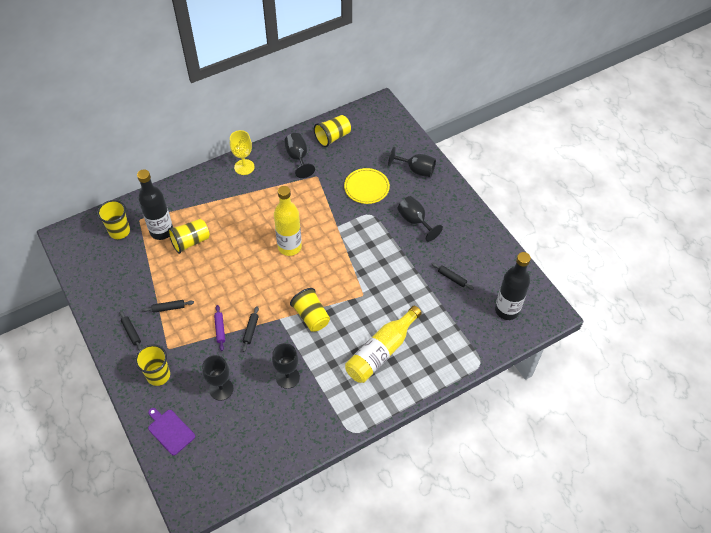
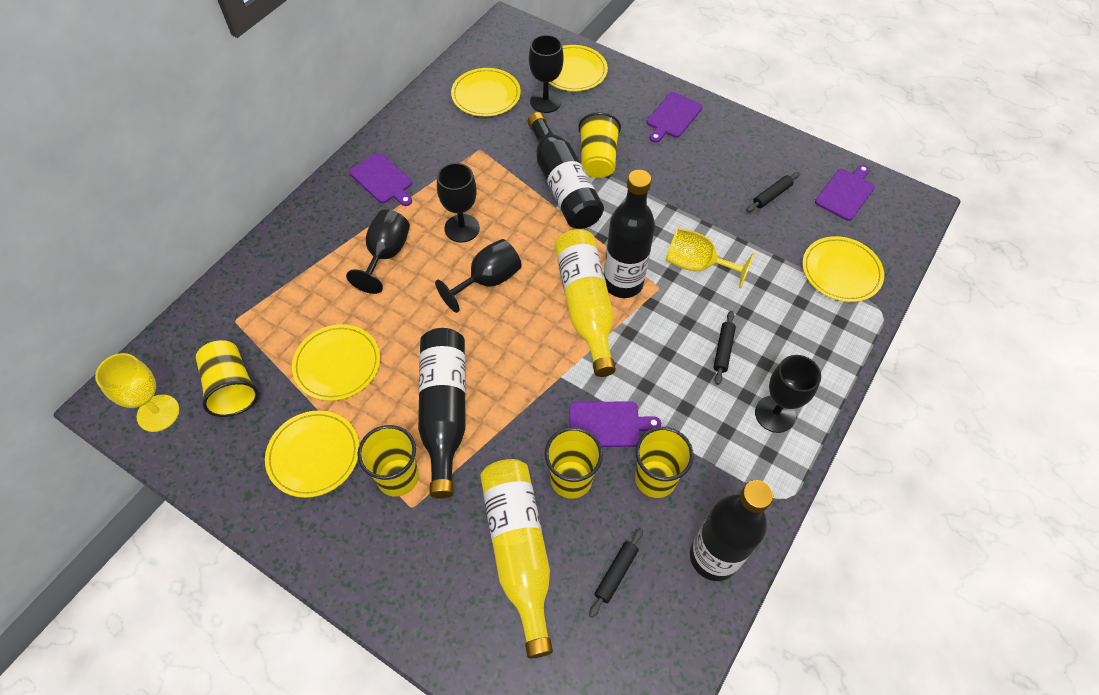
black bottle: [137,169,173,240] [495,252,531,320] = 2 -> [418,328,466,499] [528,112,604,229] [604,170,655,298] [690,480,773,581] = 4
black rolling pin: [120,311,142,350] [142,300,194,313] [242,306,259,352] [432,263,474,290] = 4 -> [589,528,643,618] [713,311,736,385] [746,172,800,212] = 3
purple cutting board: [148,408,195,456] = 1 -> [349,153,412,206] [569,401,661,447] [647,92,702,143] [815,165,875,221] = 4
purple rolling pin: [214,305,225,351] = 1 -> none = 0
yellow goblet: [230,130,255,175] = 1 -> [95,353,179,432] [666,228,755,288] = 2
yellow plate: [344,168,390,204] = 1 -> [265,410,359,498] [292,324,380,401] [451,68,521,117] [548,45,608,91] [802,236,884,302] = 5

